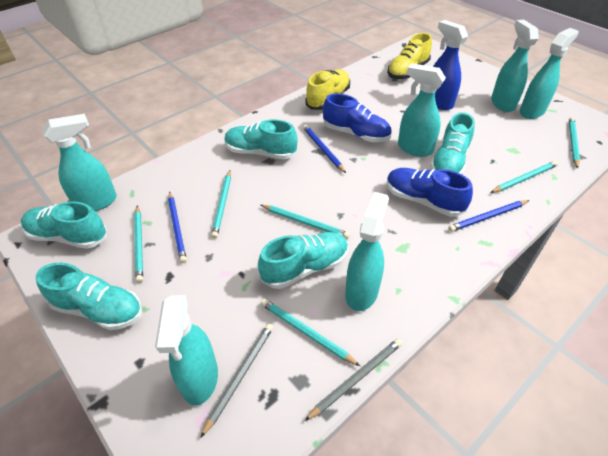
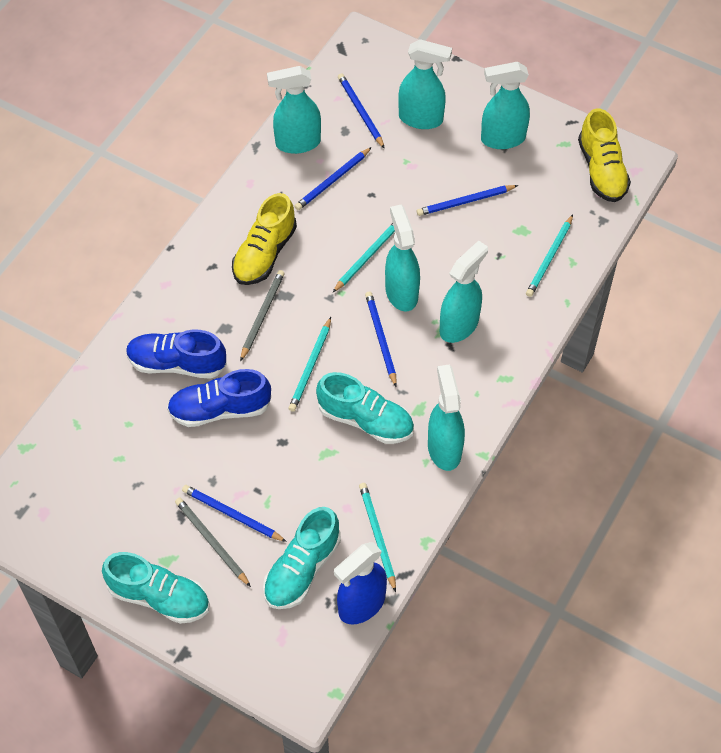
blue pencil: [168,192,187,263] [303,124,346,173] [448,200,530,232] = 3 -> [182,485,287,542] [294,147,372,210] [338,73,385,149] [365,291,397,387] [417,185,518,216] = 5
turquoise pencil: [134,205,143,283] [211,170,231,239] [261,205,350,239] [261,299,360,366] [490,161,558,193] [569,117,580,169] = 6 -> [288,317,331,412] [332,223,395,293] [359,483,396,592] [526,214,573,297] = 4
turquoise shoe: [21,201,107,249] [36,263,142,330] [224,119,297,159] [258,232,348,289] [430,112,475,175] = 5 -> [102,552,209,624] [263,507,341,609] [316,372,414,444] = 3

